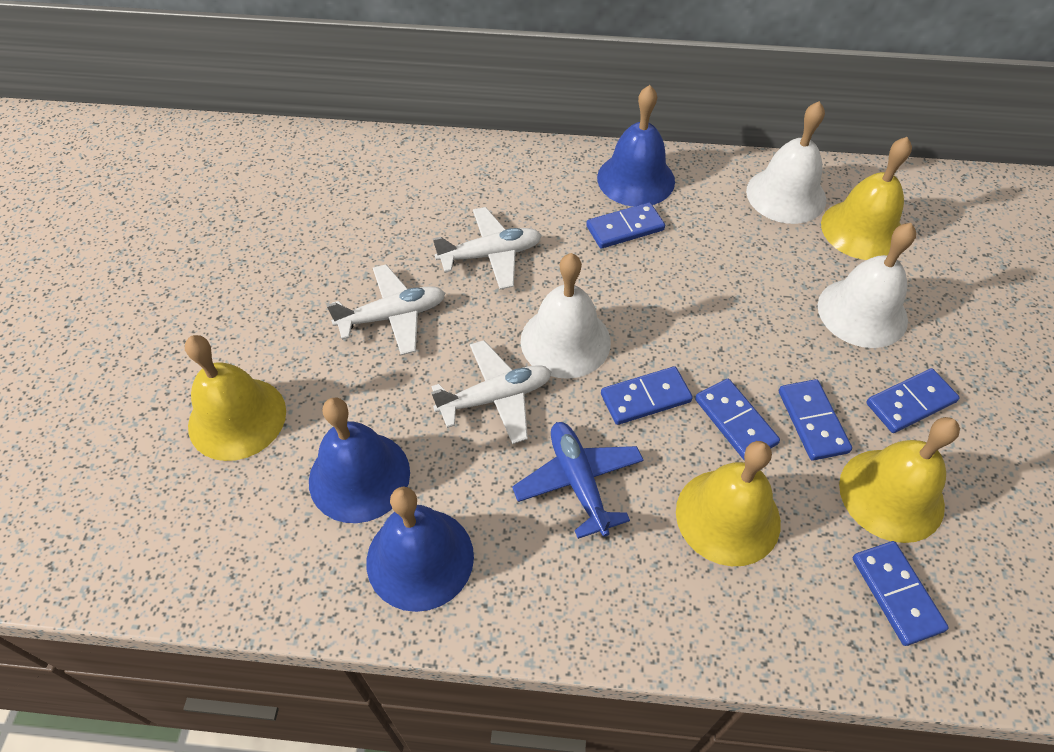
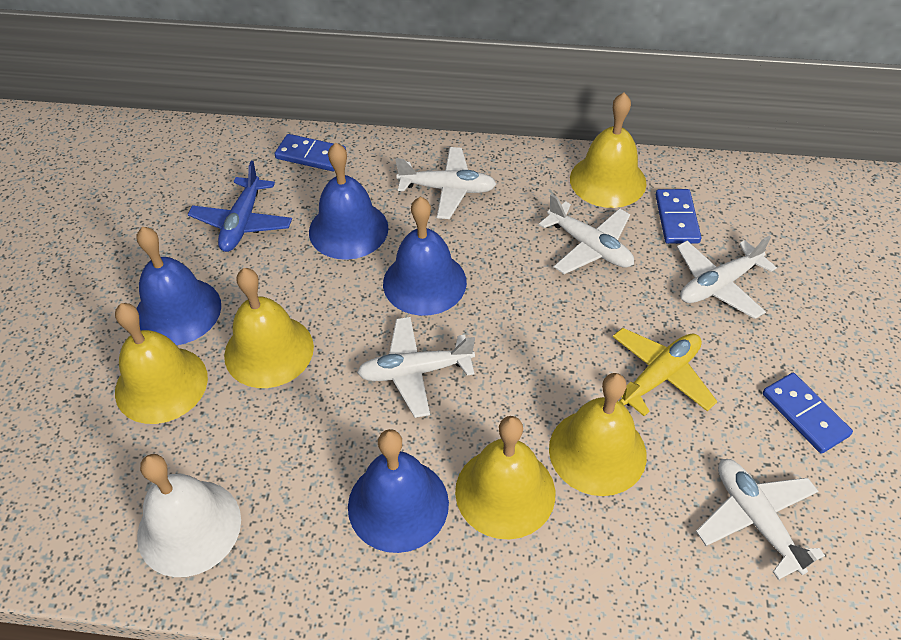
blue bell: [309,398,410,523] [367,486,474,612] [597,85,675,207] = 3 -> [136,227,221,345] [309,142,389,260] [348,429,449,553] [383,197,467,316] = 4
blue domino: [586,202,665,249] [601,366,693,425] [695,379,780,460] [779,379,852,461] [853,541,949,646] [866,368,960,433] = 6 -> [275,134,346,171] [656,189,701,244] [763,373,853,454] = 3
white bell: [520,253,611,379] [746,101,826,224] [818,223,916,348] = 3 -> [137,454,241,577] = 1
white plane: [327,264,445,355] [431,340,552,444] [433,207,542,290] = 3 -> [357,317,475,418] [395,147,496,219] [539,194,634,274] [677,235,777,319] [696,459,825,580] = 5
yellow bell: [185,335,286,461] [676,441,781,566] [821,137,912,260] [839,417,960,543] = 4 -> [115,303,208,424] [224,268,314,388] [455,416,555,539] [549,373,647,496] [570,93,646,208] = 5
yellow plane: none = 0 -> [613,328,718,416] = 1

